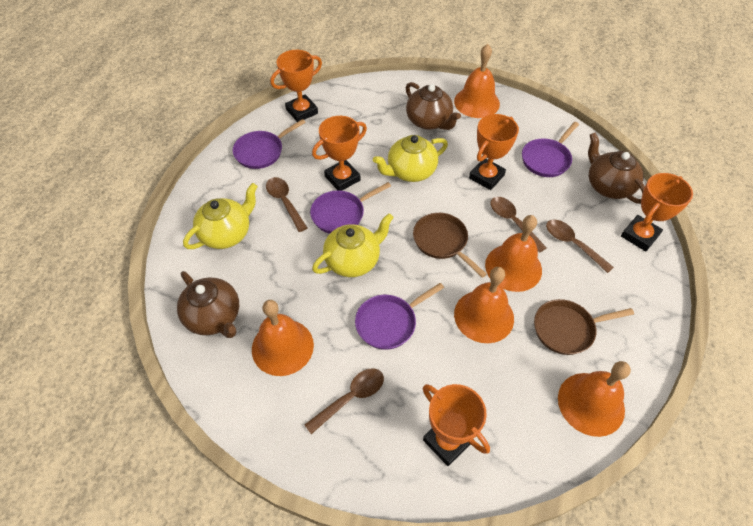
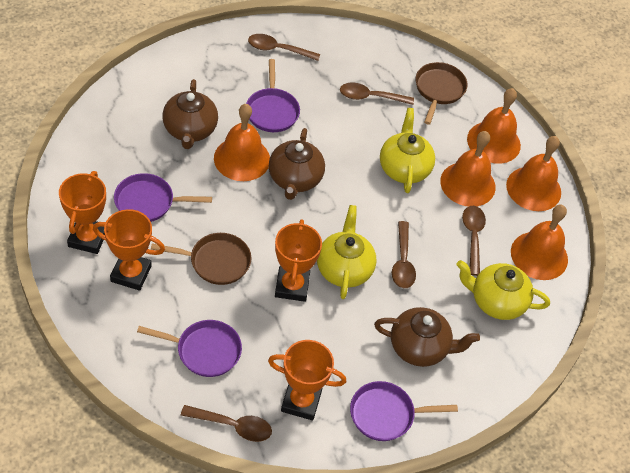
brown spoon: [266,177,307,232] [304,368,384,434] [490,197,546,253] [546,219,614,273] = 4 -> [181,405,272,442] [248,34,320,61] [340,83,414,105] [392,221,416,288] [462,206,486,276] = 5
orange trophy: [270,50,322,122] [312,116,367,191] [423,384,490,466] [469,114,519,190] [621,173,693,251] = 5 -> [59,171,106,254] [93,209,165,291] [268,340,346,420] [275,219,322,302] = 4

